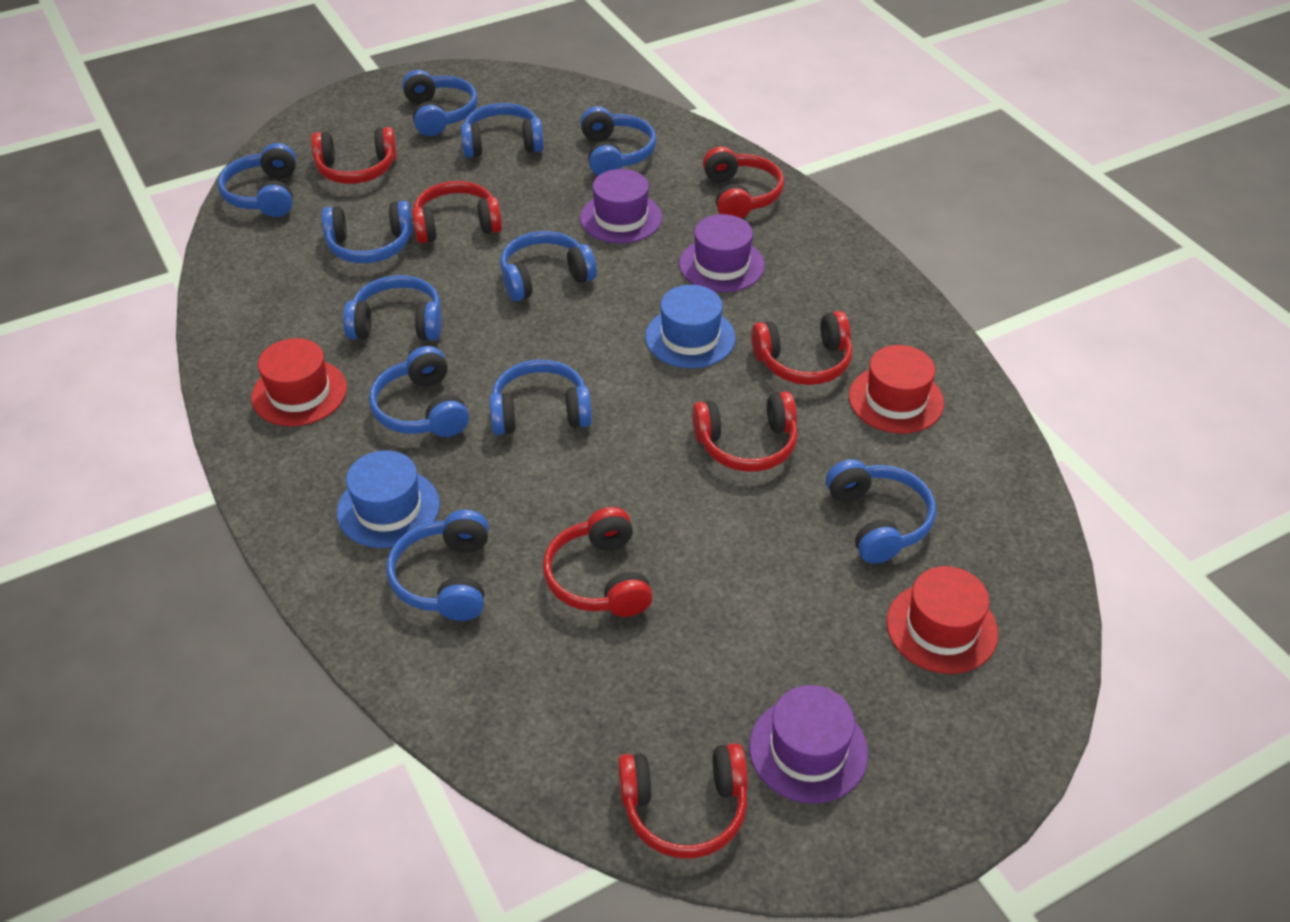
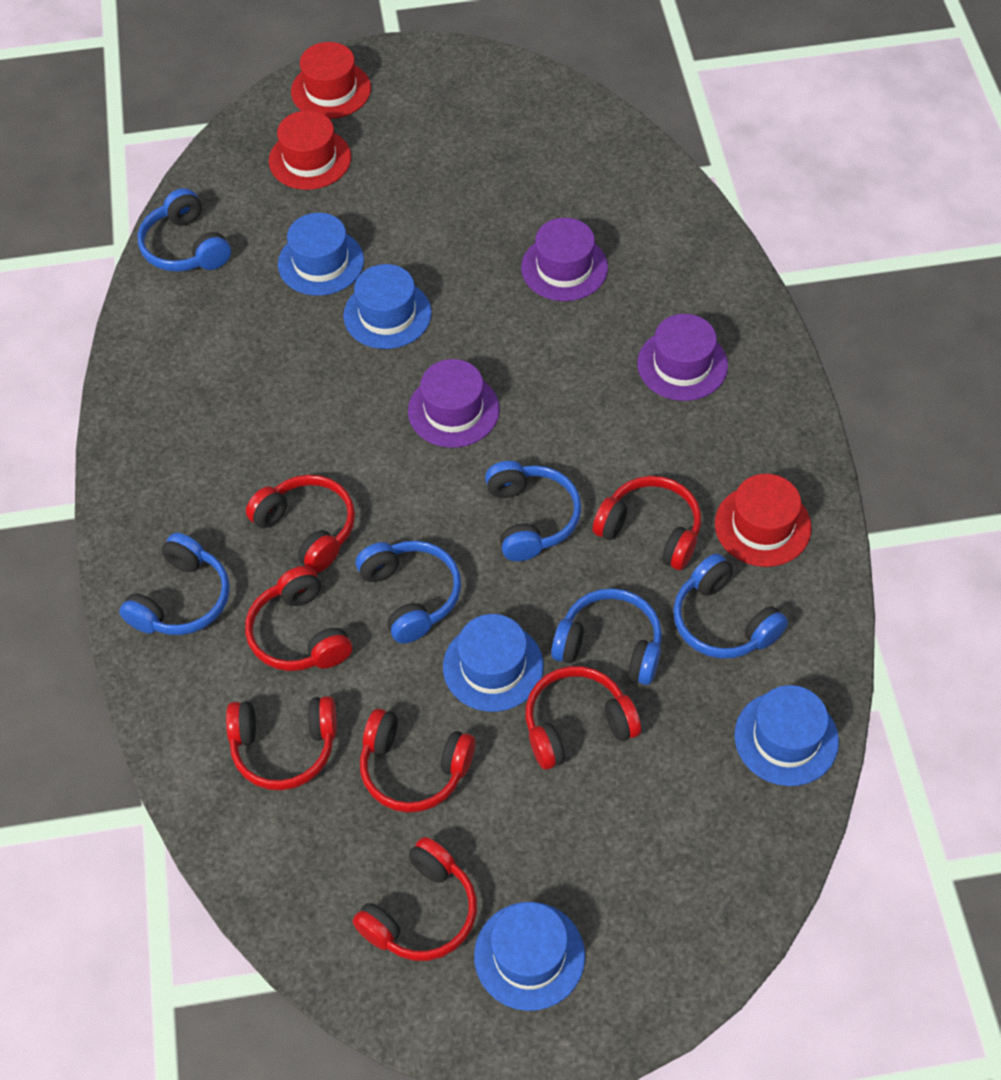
blue hat: [337,450,440,548] [645,285,736,368] = 2 -> [278,213,364,296] [343,264,432,349] [443,614,544,712] [474,902,585,1011] [734,685,839,786] = 5
blue headphones: [218,143,296,217] [322,201,413,263] [343,275,442,341] [369,346,469,437] [387,510,489,621] [402,70,478,136] [461,103,544,158] [489,360,592,435] [500,231,597,301] [580,106,656,176] [826,459,936,564] = 11 -> [119,533,230,635] [138,188,231,272] [356,541,461,644] [485,461,581,561] [551,588,662,685] [673,553,788,659] = 6

